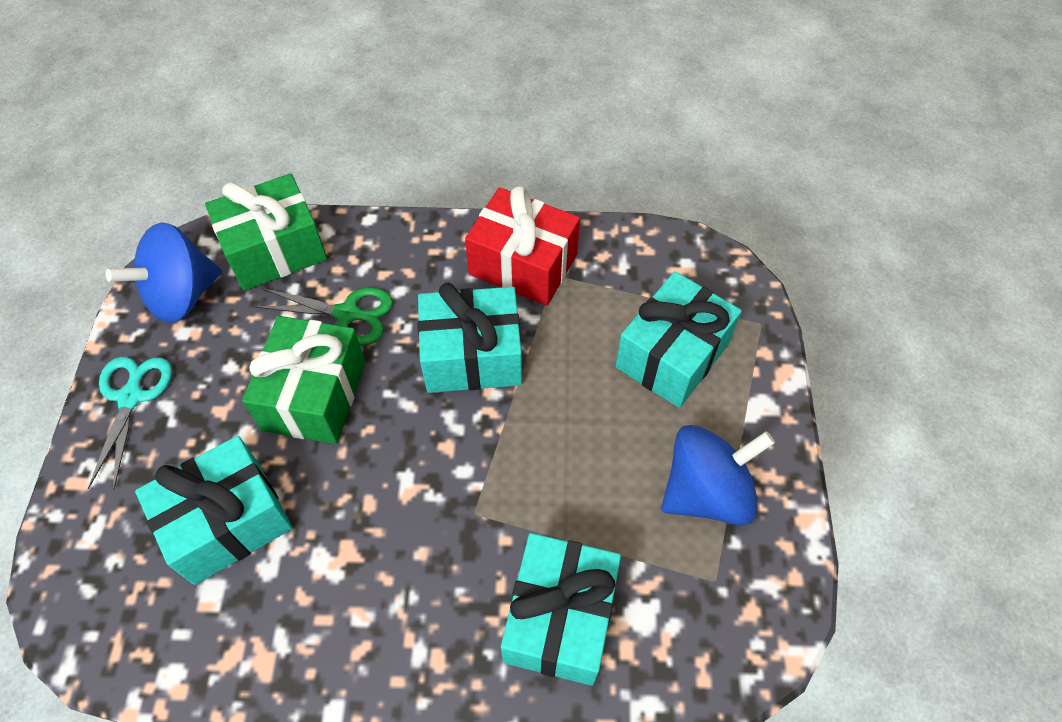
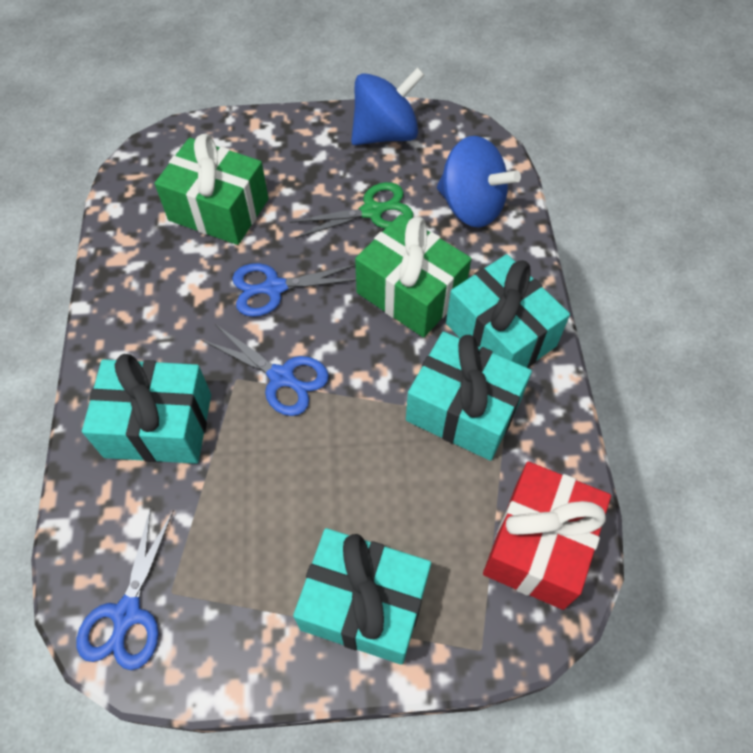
blue scissors: none = 0 -> [77,507,174,670] [202,324,329,416] [232,263,356,317] = 3
turquoise scissors: [88,357,172,490] = 1 -> none = 0

